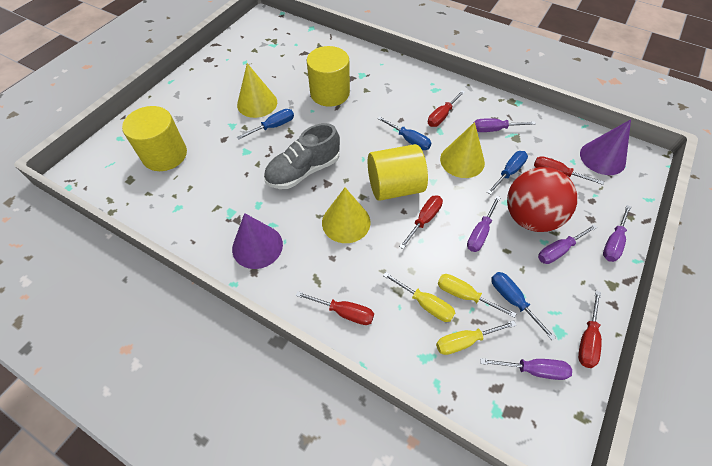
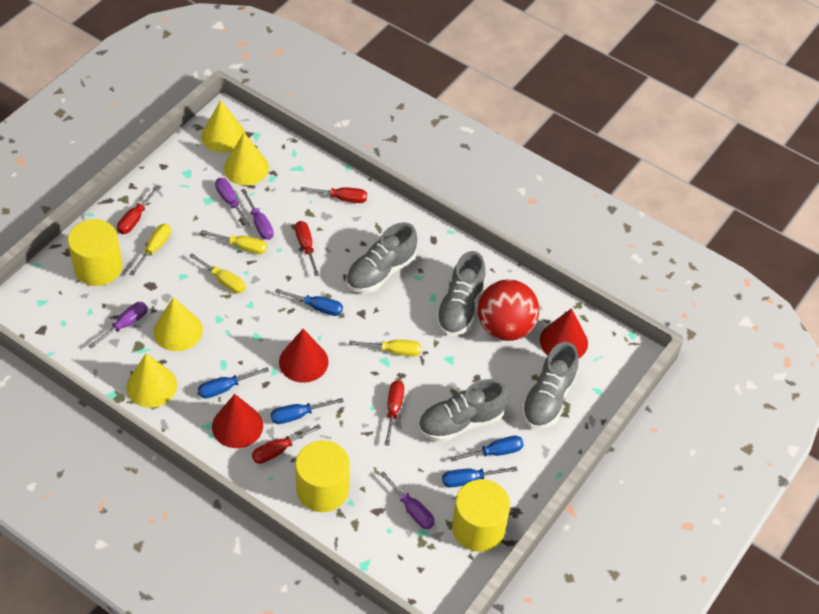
blue screwdriver: [237,109,294,140] [377,116,431,150] [487,151,528,195] [491,272,556,340] = 4 -> [198,367,269,399] [271,398,344,424] [275,289,343,316] [442,467,518,488] [450,436,524,462] = 5
grey shoe: [264,123,340,189] = 1 -> [346,222,417,293] [418,379,508,442] [436,251,486,336] [521,342,579,429] = 4
purple cone: [232,213,283,269] [580,119,631,175] = 2 -> none = 0
purple screwdriver: [467,196,501,252] [475,118,536,132] [480,358,572,380] [538,224,598,264] [603,205,631,262] = 5 -> [88,302,148,349] [215,178,251,227] [241,189,274,240] [380,471,435,529] = 4
red cone: none = 0 -> [212,394,263,448] [279,329,329,383] [540,308,588,358] = 3
yellow cone: [237,63,277,118] [322,188,371,243] [440,122,485,178] = 3 -> [126,353,177,408] [153,297,203,351] [201,100,246,153] [224,133,269,185] = 4
yellow screwdriver: [383,272,455,322] [436,320,516,355] [437,274,517,318] = 3 -> [129,224,171,276] [189,253,246,293] [200,230,267,254] [349,340,421,356] = 4

